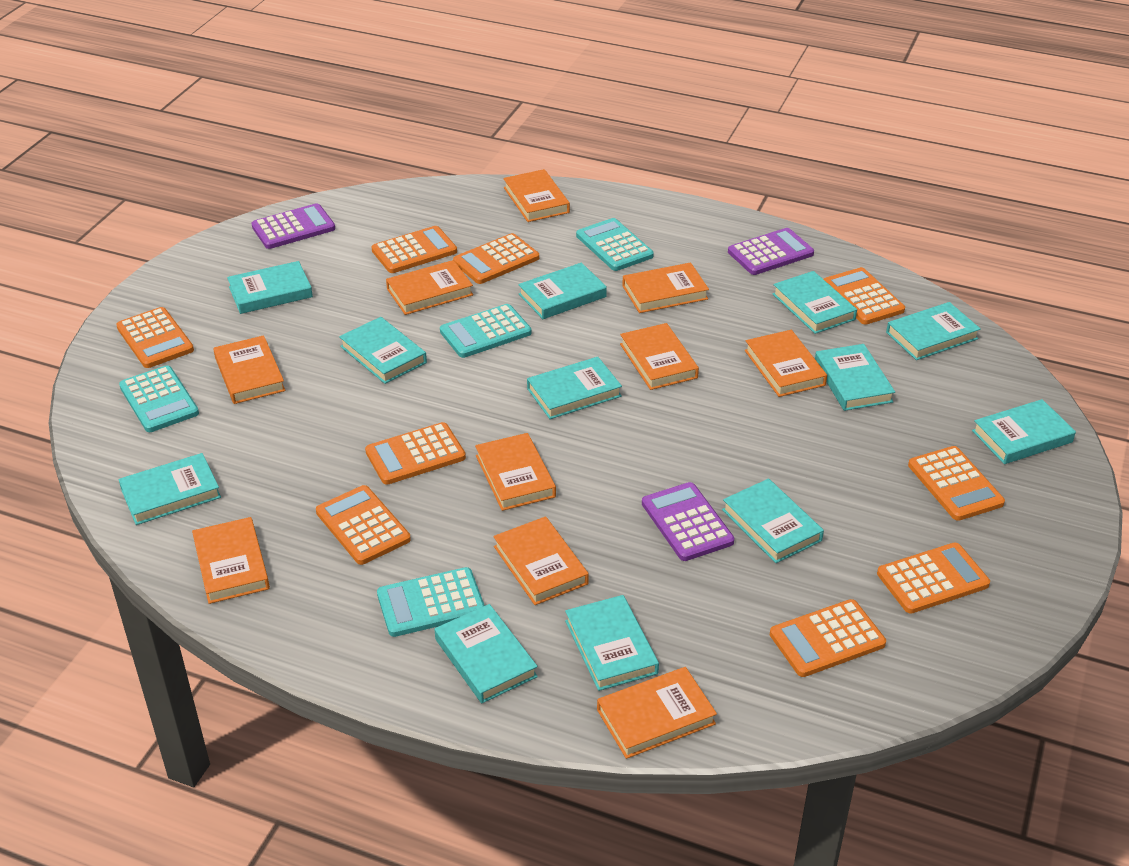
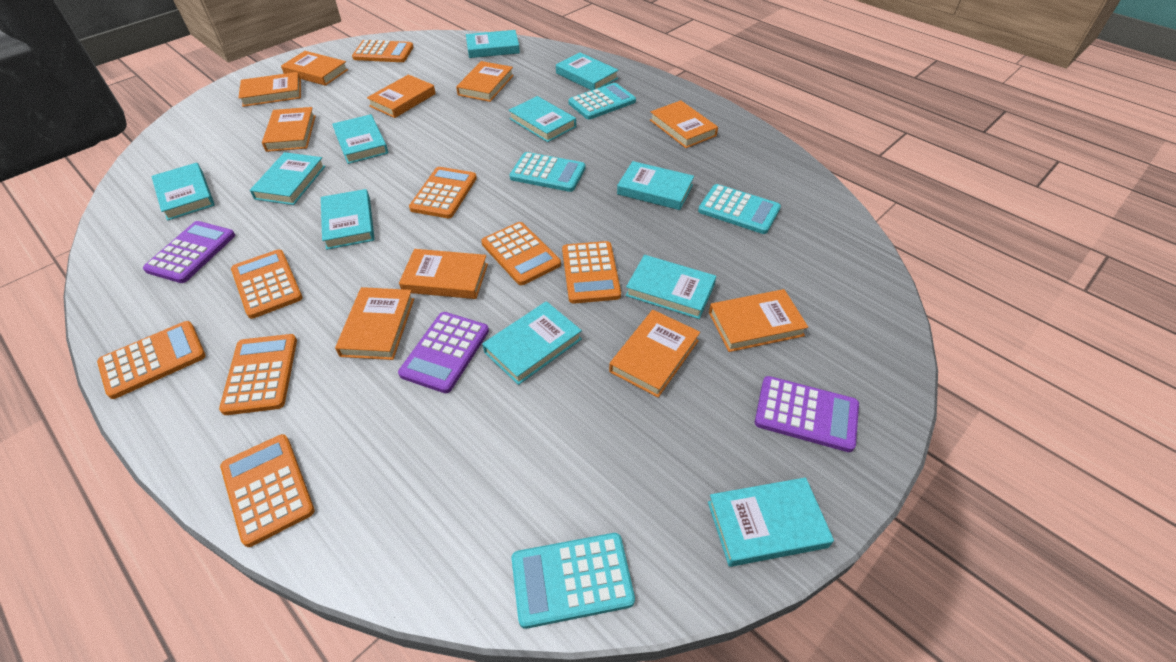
orange calculator: [116,307,194,368] [316,485,411,565] [365,422,466,485] [371,226,457,273] [453,233,539,284] [770,599,886,677] [824,267,905,325] [877,543,990,613] [908,446,1005,521] = 9 -> [97,321,206,399] [219,334,297,415] [220,434,315,547] [231,250,303,319] [352,40,413,62] [409,167,477,218] [481,222,561,285] [562,241,621,304] = 8
turquoise book: [119,453,221,525] [227,261,313,314] [339,317,427,384] [435,604,538,703] [518,263,607,319] [527,357,622,419] [565,595,659,691] [722,479,824,563] [773,271,857,334] [815,344,895,411] [886,302,981,360] [972,399,1076,464] = 12 -> [151,163,215,221] [250,152,326,205] [321,189,375,250] [332,114,388,164] [466,30,520,58] [482,301,582,385] [508,96,576,142] [556,53,619,90] [617,161,694,210] [626,255,716,319] [708,477,834,567] = 11

